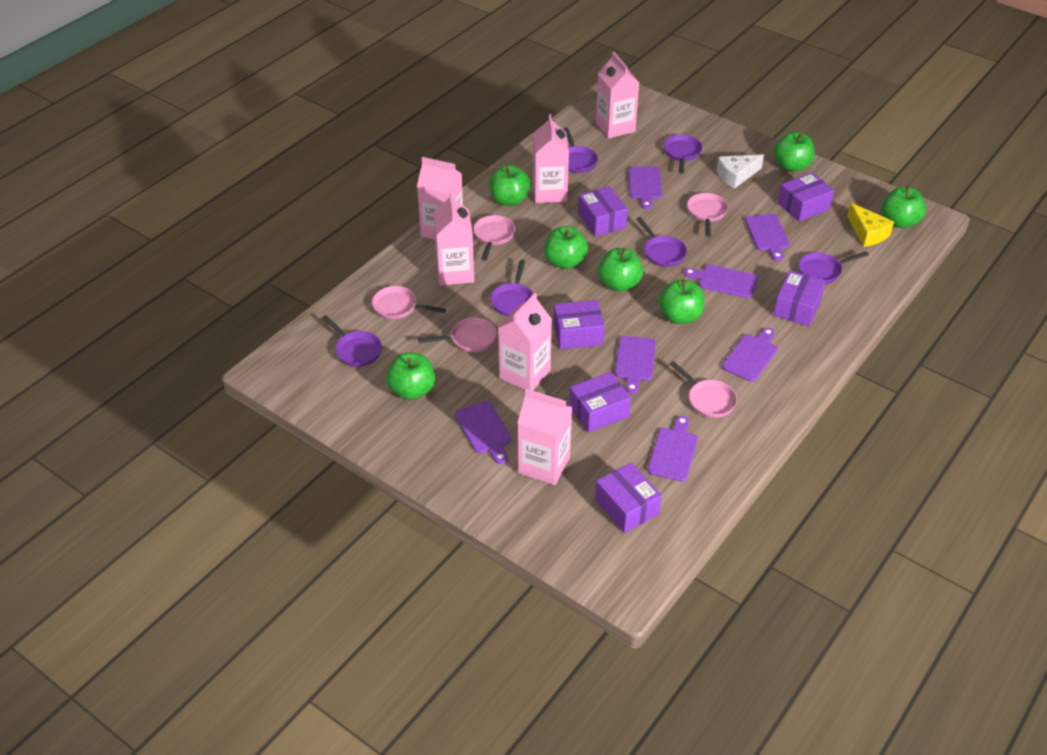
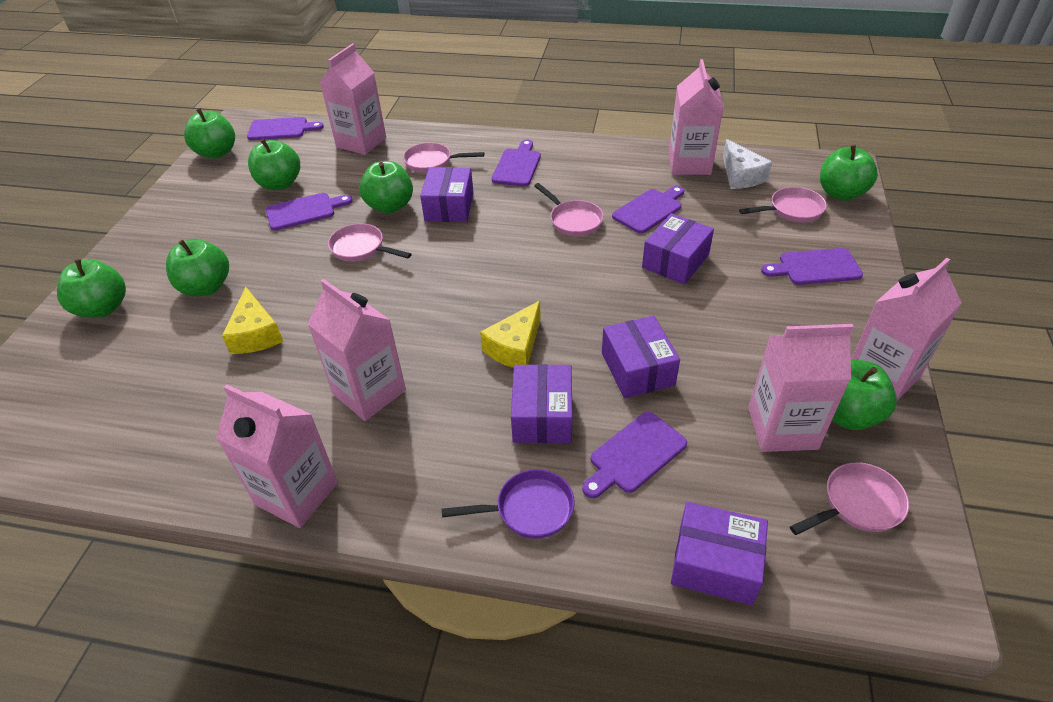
purple box: [553,300,605,350] [569,372,631,433] [578,186,628,237] [595,463,662,533] [773,270,825,326] [778,172,834,222] = 6 -> [420,167,474,222] [511,364,572,443] [602,316,680,398] [642,213,714,284] [671,502,768,605] = 5
purple cutting board: [455,401,511,464] [615,336,656,394] [628,166,662,210] [648,416,698,482] [684,265,758,298] [722,328,778,382] [745,214,789,261] = 7 -> [247,117,324,140] [266,193,353,231] [492,139,541,186] [582,412,687,498] [612,186,684,234] [761,248,863,285] = 6
purple pan: [322,315,382,367] [490,260,534,316] [564,128,598,173] [637,217,687,267] [664,135,703,174] [798,251,869,284] = 6 -> [442,469,575,539] = 1
yellow cheese: [847,203,894,247] = 1 -> [222,287,283,354] [480,301,541,368] = 2

